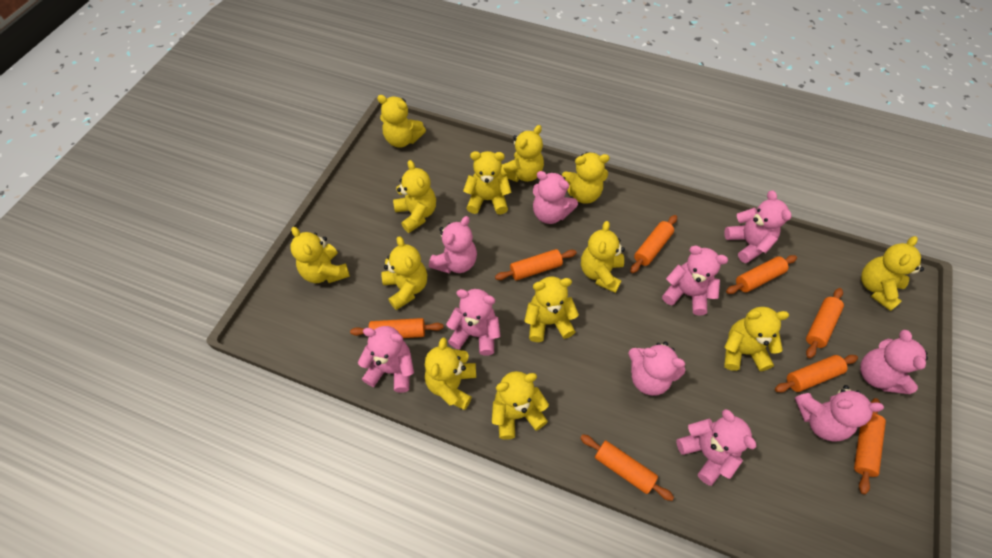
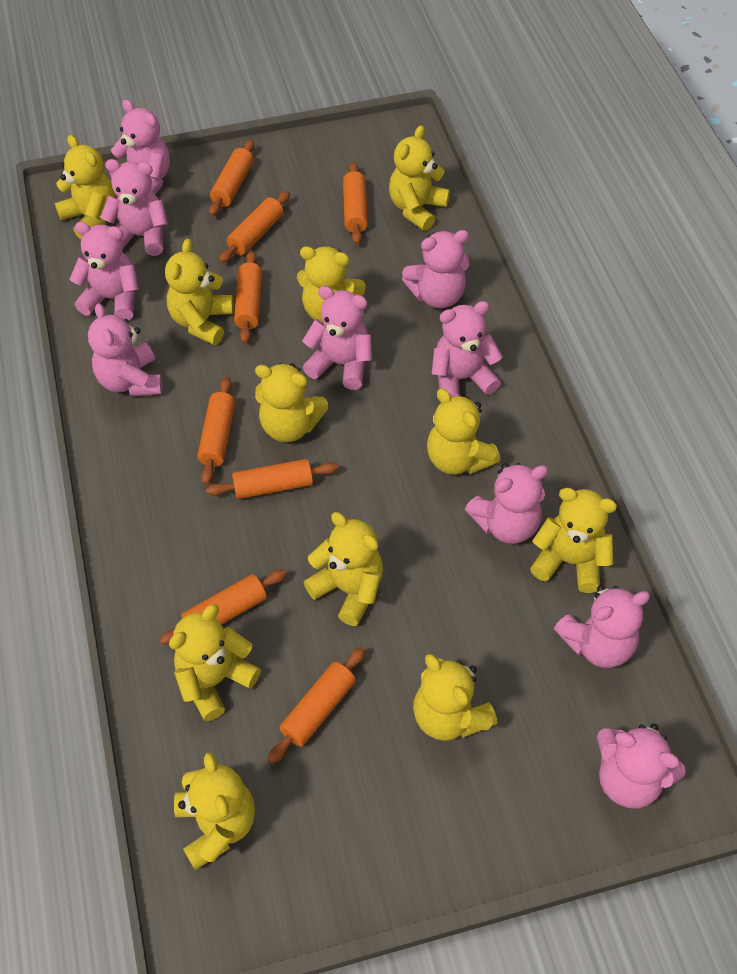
yellow teddy bear: [290,227,350,283] [377,95,426,148] [382,236,427,310] [393,160,436,233] [425,337,476,410] [463,151,512,215] [492,371,549,440] [501,125,544,182] [524,277,579,342] [562,152,610,204] [581,221,625,293] [724,307,789,371] [861,236,924,311] = 13 -> [55,135,116,239] [165,239,234,345] [169,604,261,721] [174,752,255,870] [255,363,328,442] [297,246,366,323] [304,512,383,626] [389,125,450,231] [413,654,497,741] [427,388,500,475] [530,488,617,593] = 11

